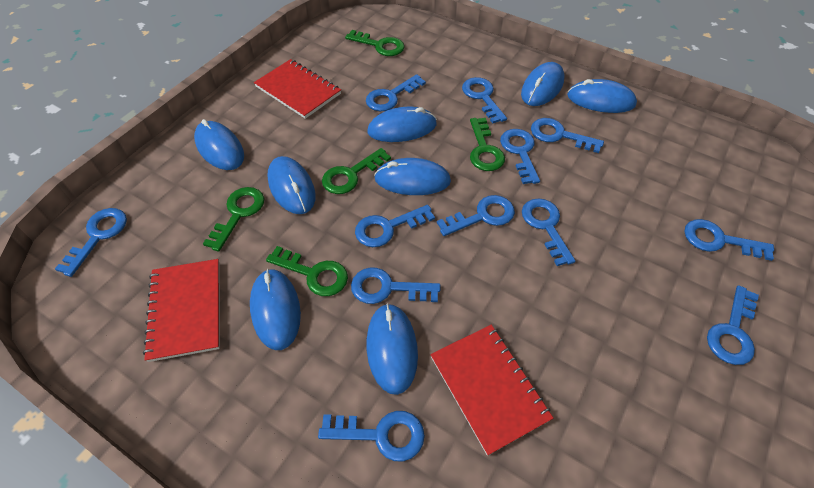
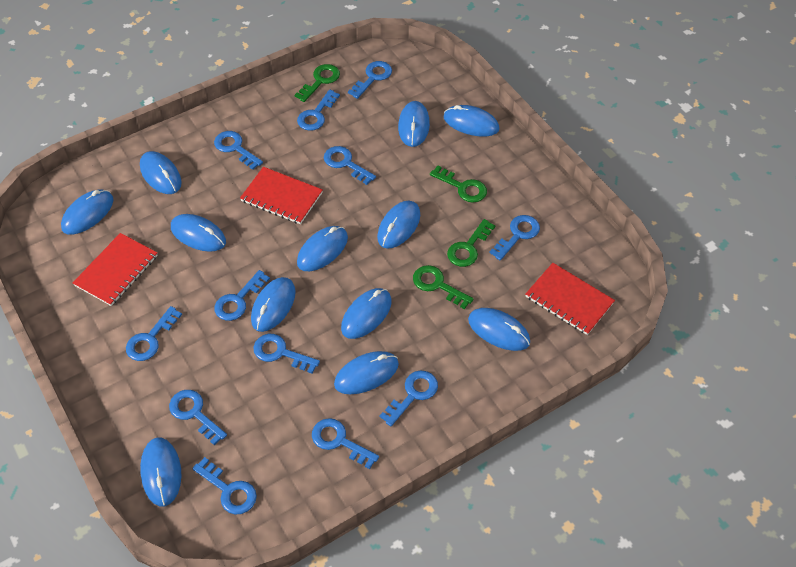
blue mouse: [194,119,244,170] [250,269,301,350] [267,156,316,214] [367,107,437,142] [367,304,418,395] [374,158,451,195] [521,62,564,106] [567,79,637,113] = 8 -> [61,190,114,234] [140,151,182,194] [140,438,181,506] [171,214,226,252] [251,277,296,332] [297,226,348,271] [334,351,399,394] [341,288,392,339] [377,201,420,249] [398,101,430,147] [444,105,499,137] [468,308,530,351] = 12
green key: [203,187,265,252] [266,246,348,296] [322,148,391,194] [345,30,404,56] [470,118,505,171] = 5 -> [295,64,340,102] [413,265,474,309] [430,165,487,203] [447,219,495,267] = 4

